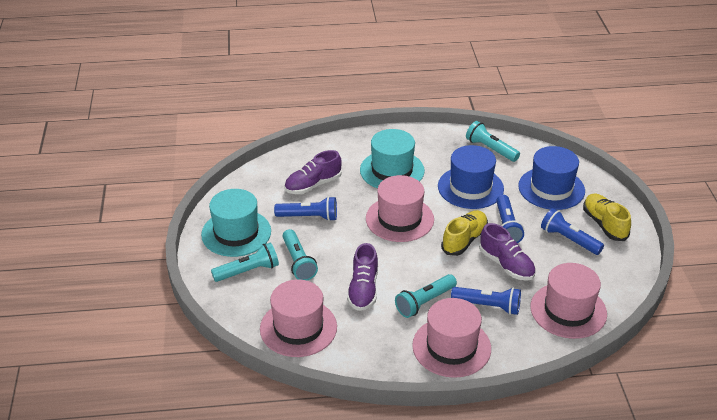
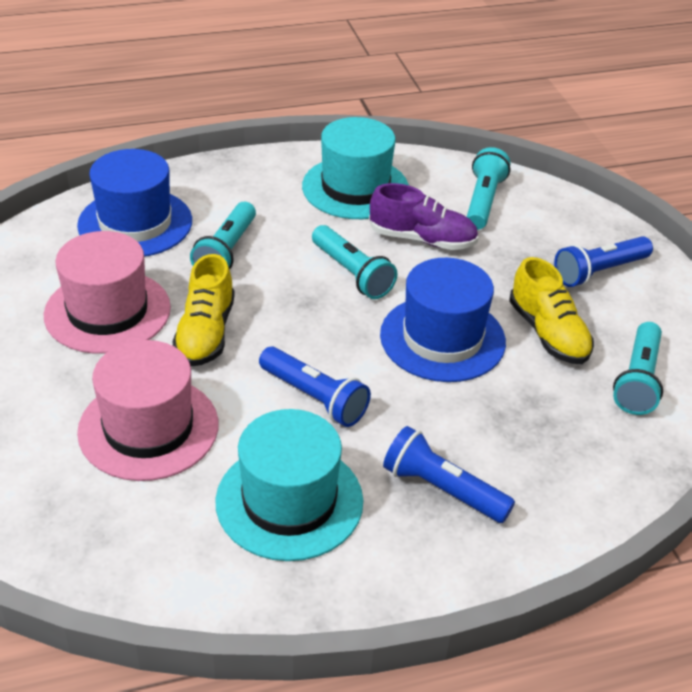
blue flashlight: [274,196,337,221] [451,287,521,315] [496,195,524,243] [541,208,604,255] = 4 -> [259,347,371,427] [383,426,515,523] [554,236,653,287] = 3
pink hat: [260,279,337,357] [366,175,434,242] [412,298,491,378] [530,263,607,339] = 4 -> [44,231,171,354] [77,340,218,481] = 2
purple shoe: [284,150,342,194] [347,243,378,311] [479,223,536,281] = 3 -> [369,183,479,250] = 1

